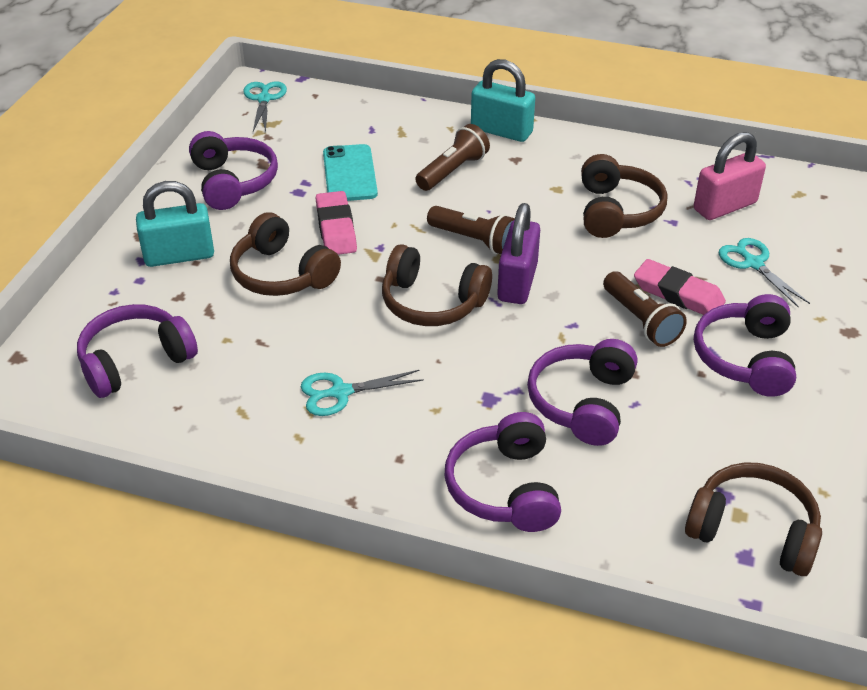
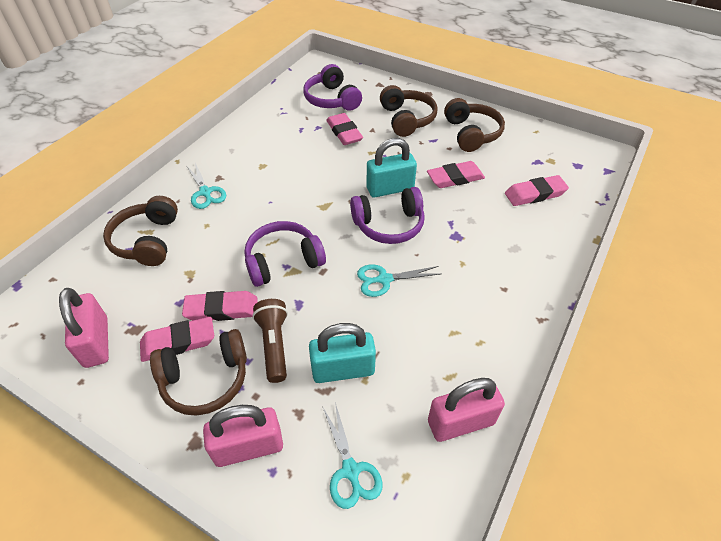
brown flashlight: [415,124,490,191] [427,206,515,254] [603,271,687,347] = 3 -> [252,299,288,383] = 1
pink eraser: [316,191,357,255] [634,259,726,315] = 2 -> [140,317,214,362] [182,291,258,321] [326,113,363,145] [427,161,485,188] [505,175,569,206] = 5
pink padlock: [694,132,766,220] = 1 -> [59,288,109,368] [203,405,283,467] [428,378,505,442] = 3
purple headphones: [77,304,198,398] [189,131,278,210] [445,412,561,532] [527,339,637,446] [694,294,796,397] = 5 -> [244,221,326,287] [304,64,362,111] [350,187,425,244] = 3
purple padlock: [497,203,540,304] = 1 -> none = 0
turquoise phone: [323,144,378,201] = 1 -> none = 0

